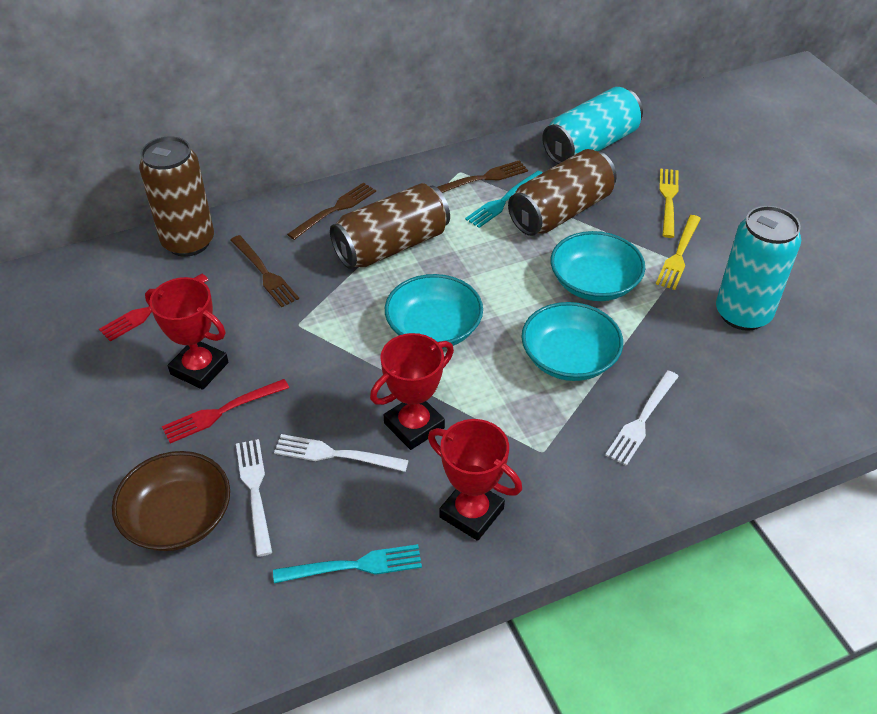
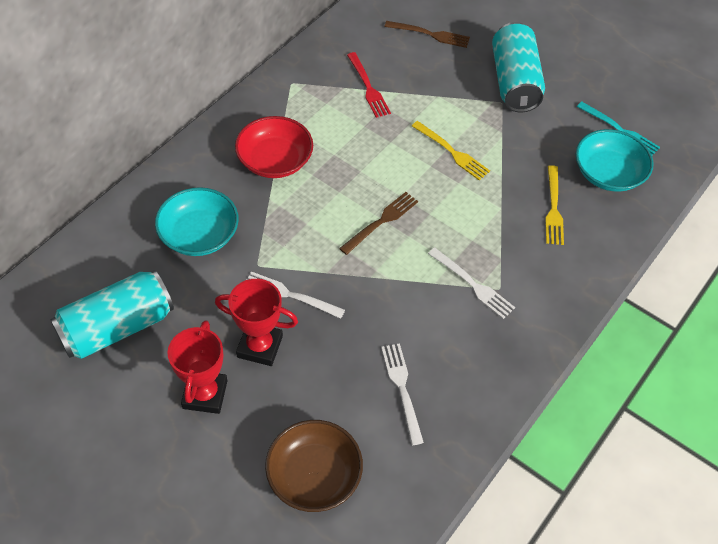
brown can: [139,137,214,257] [330,183,450,269] [508,149,617,236] = 3 -> none = 0
brown fork: [230,235,299,307] [287,182,376,240] [437,160,528,193] = 3 -> [339,192,418,255] [385,21,470,48] = 2
red bowl: none = 0 -> [235,116,313,178] = 1
red fork: [99,274,208,342] [162,379,289,443] = 2 -> [347,52,391,118] = 1
red trophy: [145,277,228,390] [370,333,454,450] [428,419,522,541] = 3 -> [167,320,227,414] [215,279,298,366] = 2
turquoise bowl: [385,274,483,349] [521,302,623,381] [551,231,645,301] = 3 -> [155,187,239,256] [576,129,653,191] = 2
turquoise fork: [273,544,422,583] [465,171,543,228] = 2 -> [577,102,660,156] = 1

